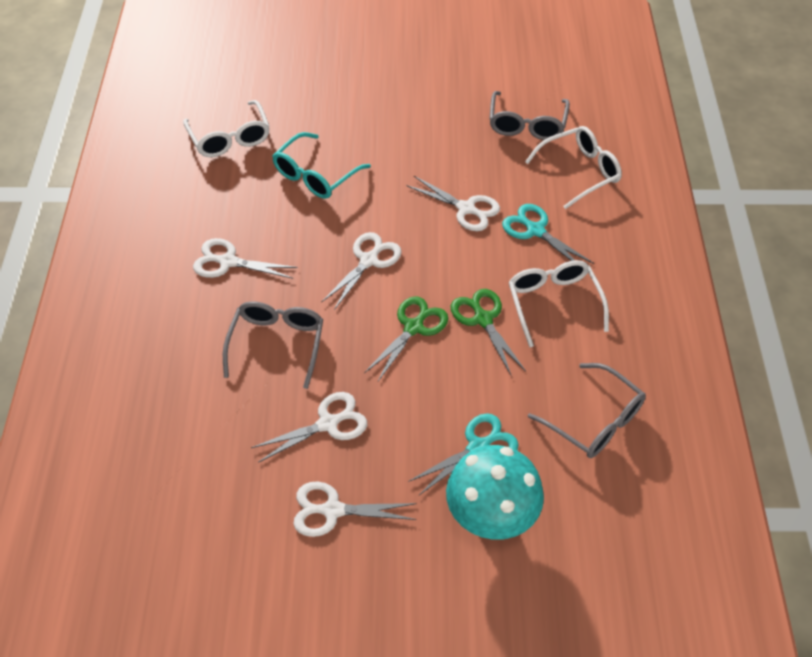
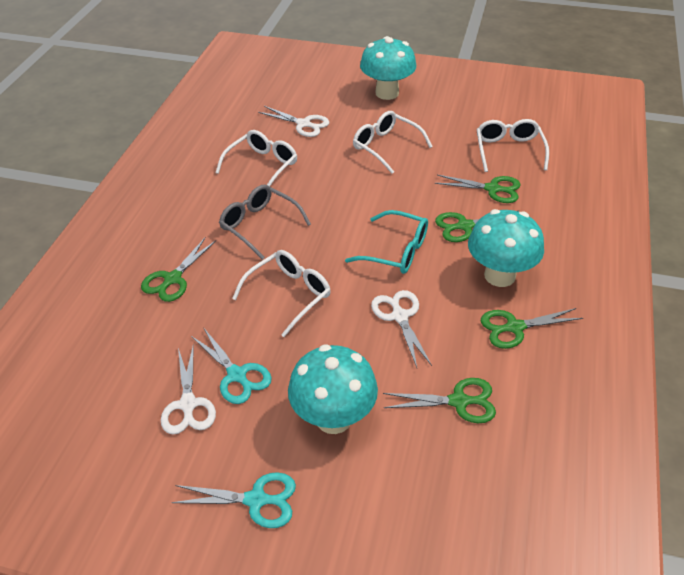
green scissors: [364,296,448,381] [451,289,526,375] = 2 -> [141,238,216,302] [383,378,496,423] [435,175,521,203] [435,210,519,242] [481,308,583,349] = 5
grey glasses: [223,301,323,389] [489,91,570,140] [528,363,646,458] = 3 -> [219,184,311,260] = 1
turquoise mushroom: [446,445,544,540] = 1 -> [288,344,378,434] [360,36,416,100] [468,209,544,287] = 3
white glasses: [183,100,270,157] [509,260,609,348] [525,126,622,209] = 3 -> [215,130,297,187] [232,250,331,337] [353,111,433,174] [477,119,549,172] = 4
white scissors: [193,238,298,279] [251,392,367,463] [293,482,417,537] [321,232,402,310] [406,176,500,231] = 5 -> [161,344,216,435] [258,106,329,137] [371,290,432,367] = 3

